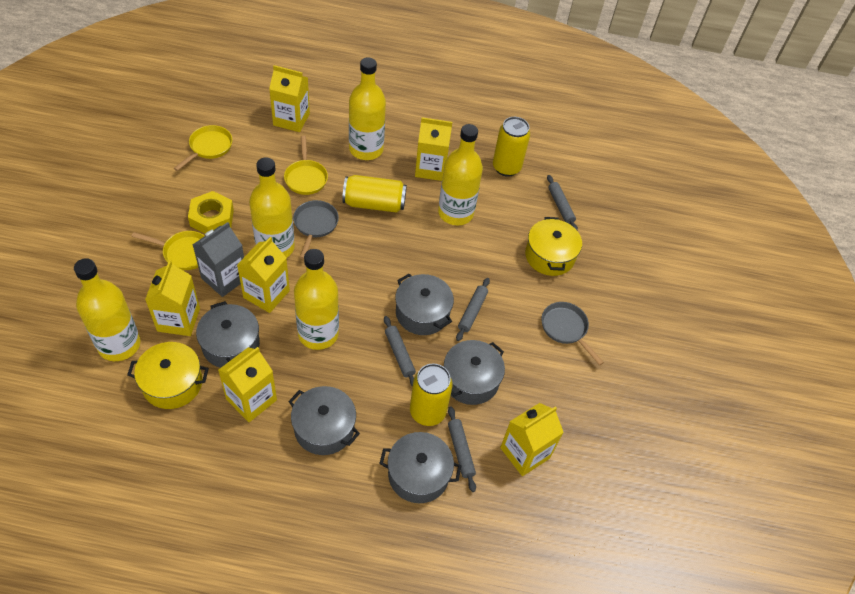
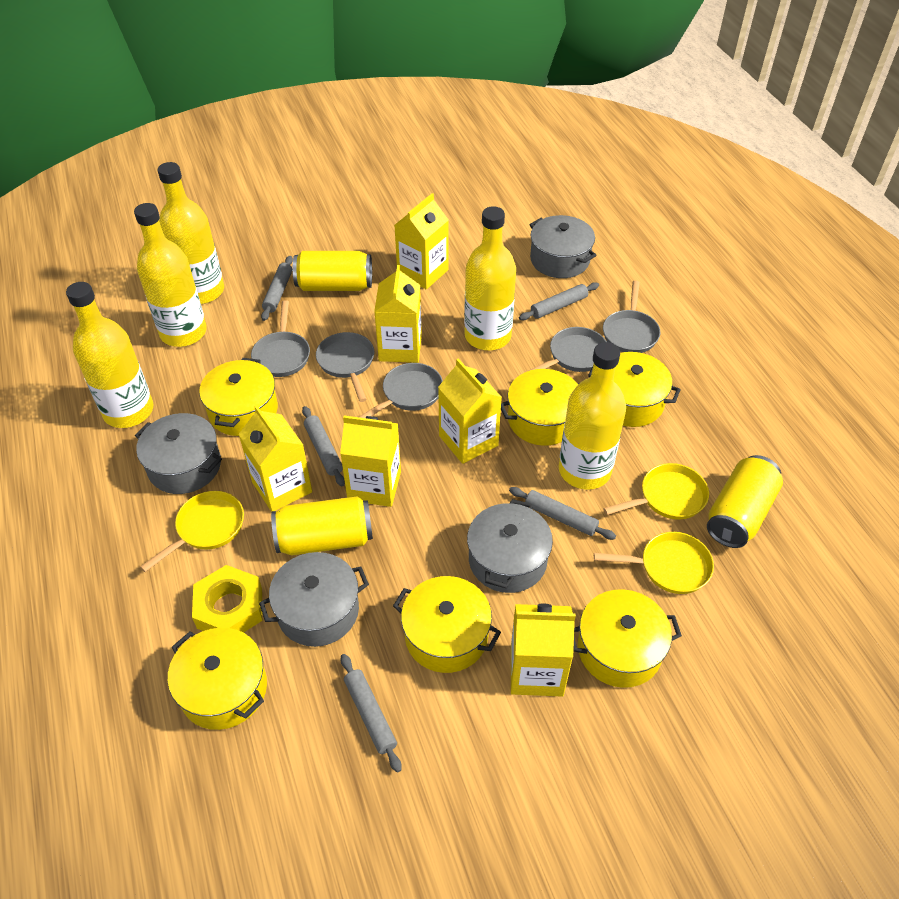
grey carton: [193,222,244,297] = 1 -> none = 0
grey pan: [293,200,339,259] [541,302,604,365] = 2 -> [251,300,310,377] [316,332,374,402] [359,363,443,418] [524,327,607,373] [603,281,661,353] = 5
grey pot: [196,301,260,368] [288,386,360,455] [379,432,461,503] [395,274,454,335] [444,340,505,405] = 5 -> [135,413,222,494] [259,552,369,647] [467,499,553,593] [529,215,596,278] = 4
grey rolling pin: [384,316,416,387] [448,407,476,492] [456,278,490,341] [547,175,578,231] = 4 -> [261,256,293,321] [302,406,345,486] [341,654,401,773] [509,487,616,540] [519,282,599,320] = 5
yellow pot: [127,342,209,409] [525,217,582,276] = 2 -> [168,628,267,730] [199,358,278,436] [393,576,501,673] [501,369,580,446] [573,589,682,688] [588,352,681,427] = 6

